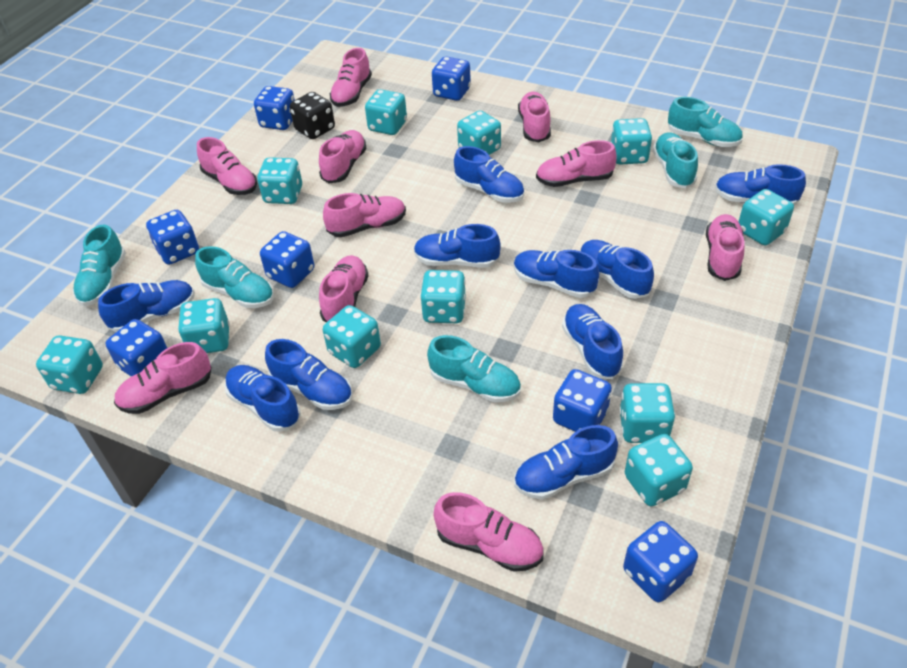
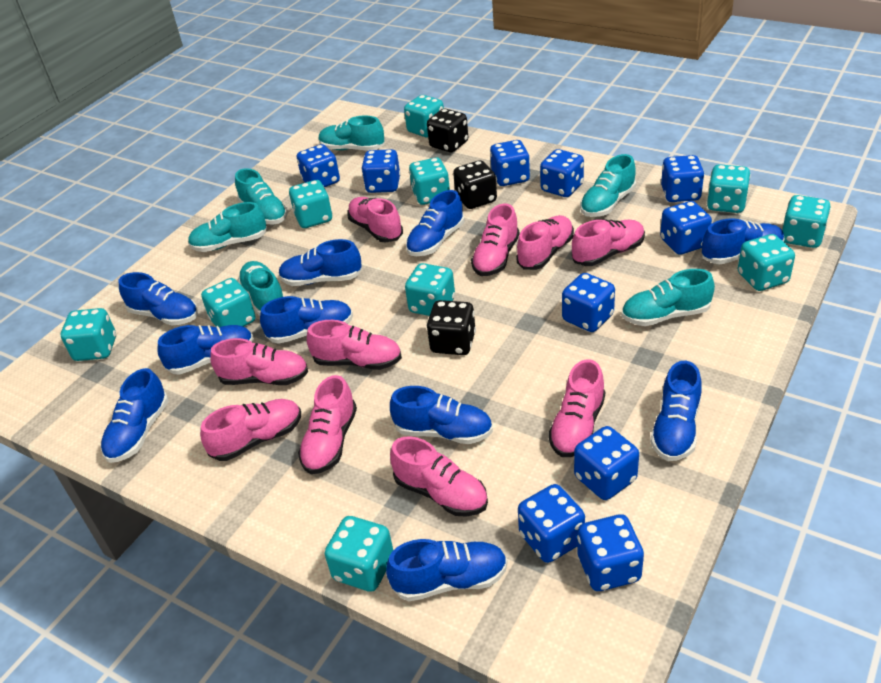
black dice: [290,92,335,139] = 1 -> [426,300,476,355] [427,109,468,152] [453,160,497,209] = 3
blue dice: [106,319,167,377] [146,210,199,265] [254,86,295,130] [260,231,314,288] [432,56,471,101] [553,369,612,432] [623,521,698,602] = 7 -> [297,144,340,187] [361,149,401,193] [490,140,530,186] [518,484,585,563] [540,149,584,197] [562,273,615,332] [574,426,639,500] [577,514,644,591] [660,201,712,255] [661,155,704,202] = 10
turquoise dice: [36,335,103,394] [178,298,230,353] [257,157,302,204] [323,305,381,368] [365,89,407,135] [420,270,466,323] [457,111,501,155] [611,118,652,165] [619,383,675,443] [625,434,693,506] [739,189,794,245] = 11 -> [61,308,116,361] [201,278,256,327] [289,180,332,228] [325,516,393,592] [404,95,444,137] [405,263,455,316] [409,158,450,205] [707,164,751,213] [738,234,795,291] [782,195,831,248] = 10
turquoise shoe: [73,224,126,306] [195,246,274,308] [427,335,521,403] [652,132,698,188] [668,97,743,147] = 5 -> [188,202,267,252] [235,168,288,224] [238,261,284,316] [319,116,385,151] [580,154,636,217] [622,269,715,326] = 6

